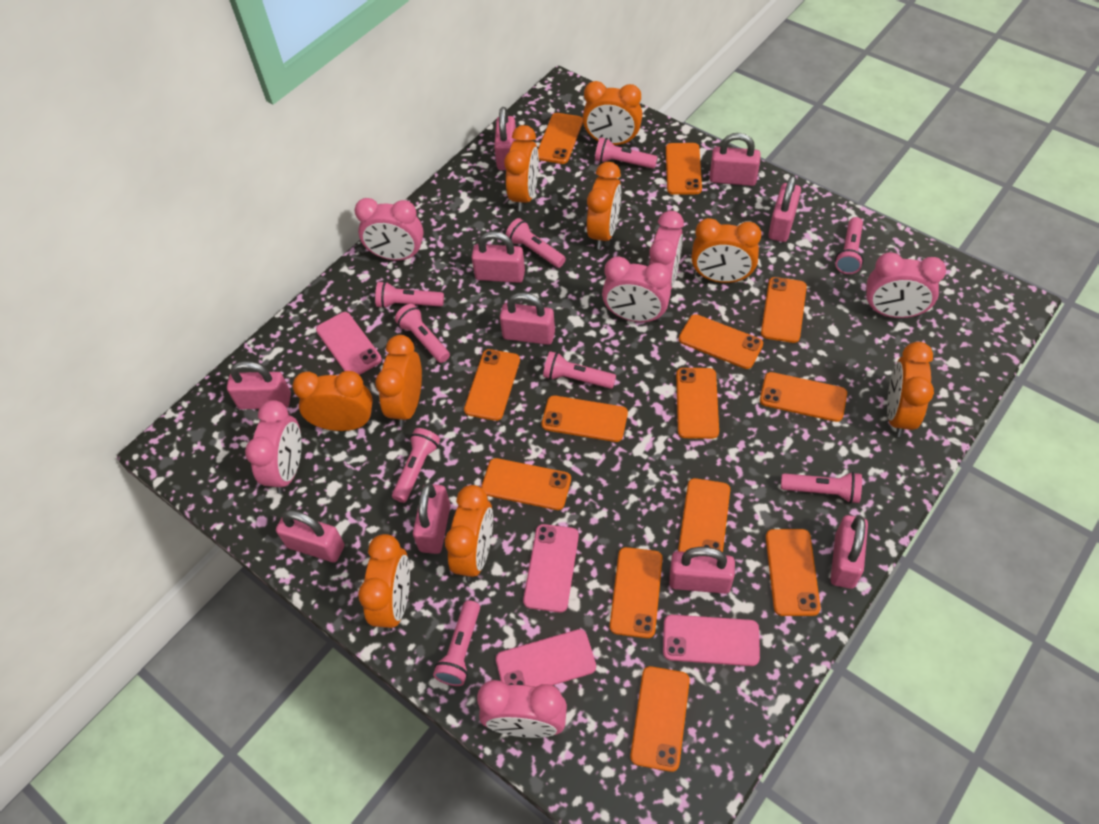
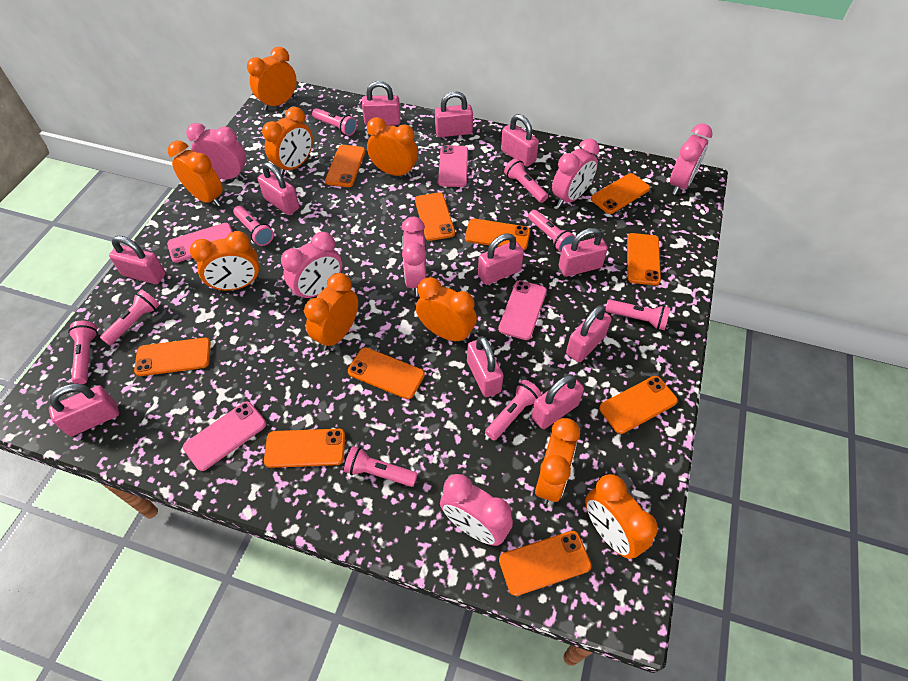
orange phone: [464,349,520,421] [481,458,571,510] [538,113,583,164] [542,396,628,442] [610,547,663,638] [630,666,690,772] [666,143,702,195] [676,368,719,439] [678,478,730,552] [679,314,763,369] [760,372,847,422] [761,277,807,343] [766,529,821,616] = 13 -> [134,338,211,376] [264,429,345,468] [325,145,365,187] [348,347,425,399] [415,192,455,241] [465,218,530,250] [499,531,592,596] [591,173,650,214] [599,376,678,434] [627,233,661,285] = 10
pink padlock: [227,361,291,409] [276,510,344,562] [413,483,450,554] [472,231,525,283] [494,107,517,170] [500,293,555,345] [669,547,735,594] [709,133,761,186] [768,175,801,242] [830,515,868,589] = 10 -> [49,384,119,436] [109,236,166,284] [258,162,299,215] [362,81,401,125] [435,91,473,137] [467,336,503,397] [478,233,524,285] [501,114,539,167] [531,374,584,429] [559,228,608,277] [566,305,612,362] = 11

